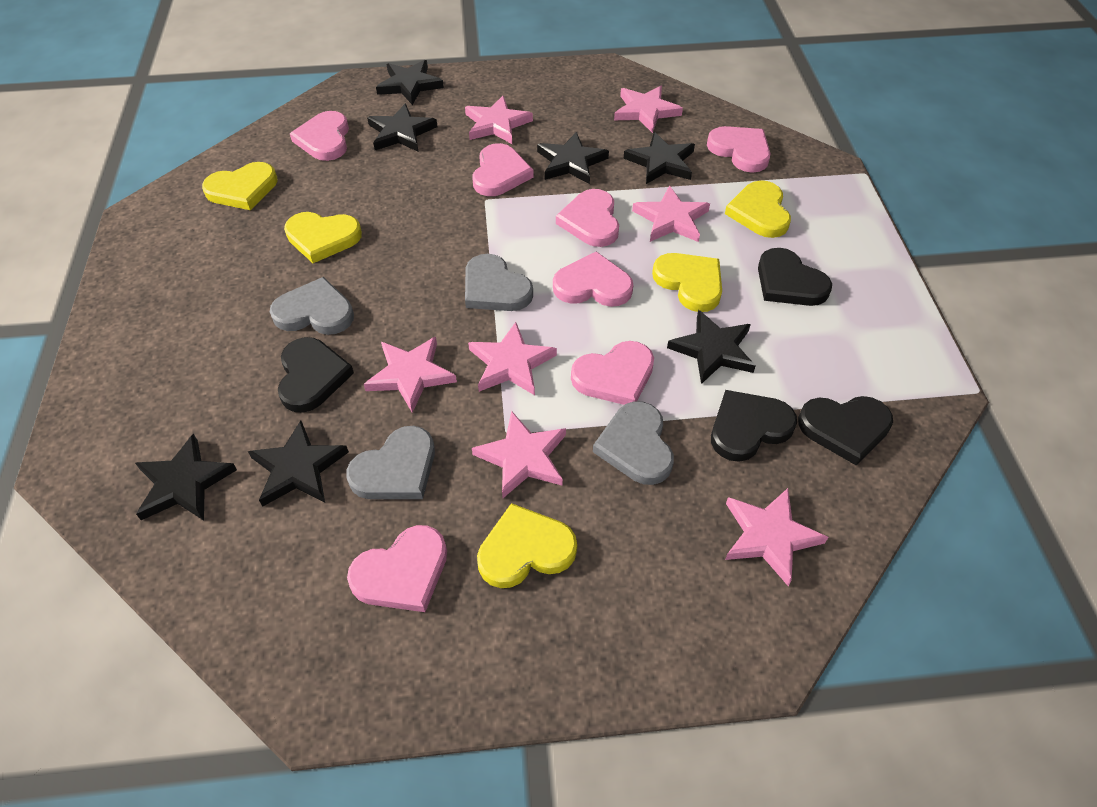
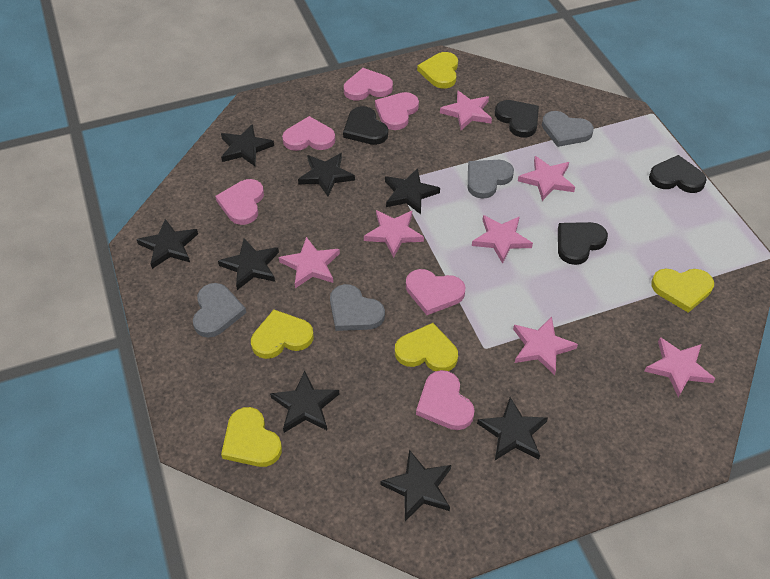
black star: [135,433,237,521] [248,420,349,507] [367,103,437,152] [376,60,444,105] [537,132,609,184] [624,132,695,184] [667,310,755,384] = 7 -> [136,219,198,269] [218,239,279,290] [221,124,274,166] [270,371,339,433] [298,153,355,197] [380,450,451,521] [385,168,440,214] [477,397,548,460] = 8
pink heart: [290,111,349,161] [347,525,447,612] [472,143,534,196] [553,251,633,307] [556,189,619,247] [571,341,654,405] [707,126,771,173] = 7 -> [215,179,264,225] [282,116,335,151] [344,68,393,100] [375,92,419,130] [406,269,465,315] [416,370,475,430] = 6

